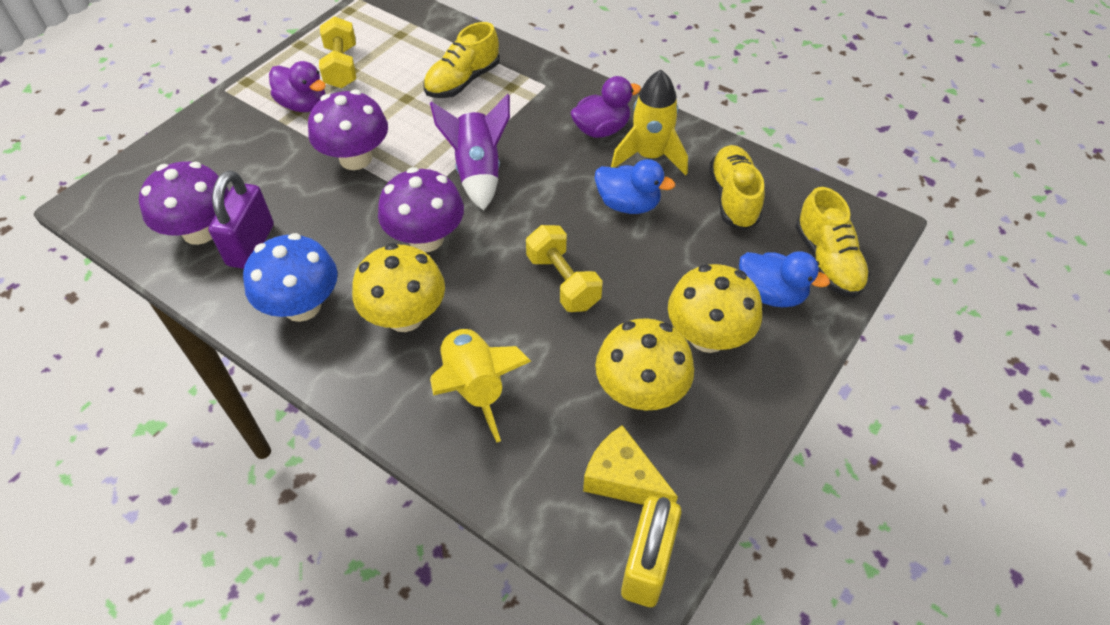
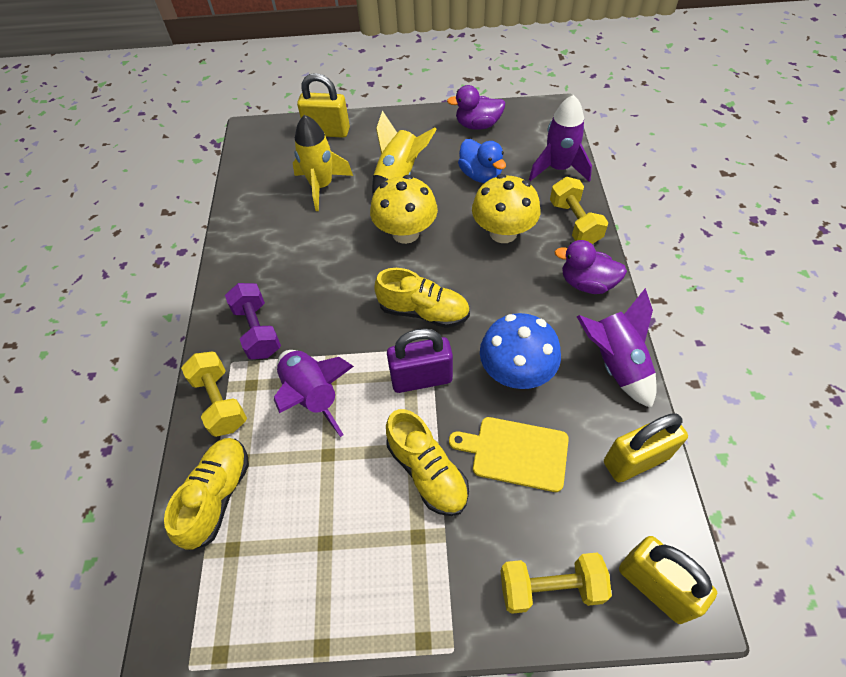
blue duck: [595,159,675,214] [739,251,830,307] = 2 -> [458,139,506,183] = 1
purple dumbbell: none = 0 -> [225,283,281,359] = 1
purple mushroom: [139,162,229,245] [308,90,388,170] [378,167,464,252] = 3 -> none = 0
purple rocket: [430,94,510,211] = 1 -> [274,350,354,437] [529,95,592,182] [577,288,657,408] = 3
yellow cheese: [583,425,678,505] = 1 -> none = 0
yellow cutting board: none = 0 -> [449,417,569,492] = 1
yellow dumbbell: [319,16,356,88] [526,225,603,312] = 2 -> [181,352,247,437] [501,552,612,614] [550,177,608,244] = 3
yellow mushroom: [352,243,445,332] [595,318,694,411] [668,264,762,353] = 3 -> [370,175,438,244] [472,174,540,243] = 2
yellow padlock: [621,496,681,607] = 1 -> [297,73,350,138] [604,413,688,482] [619,536,717,624] = 3

